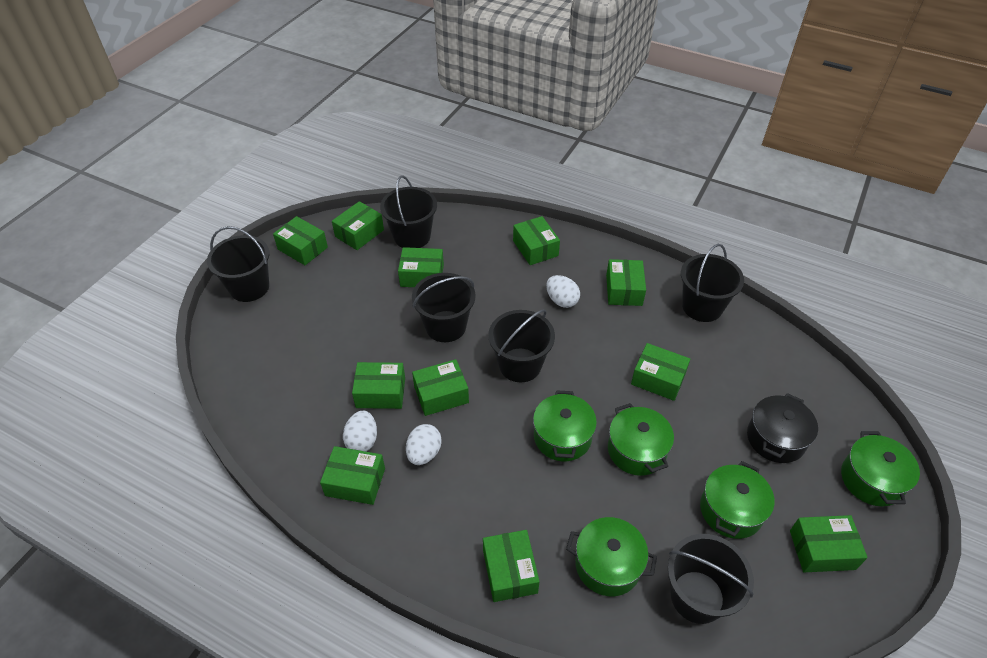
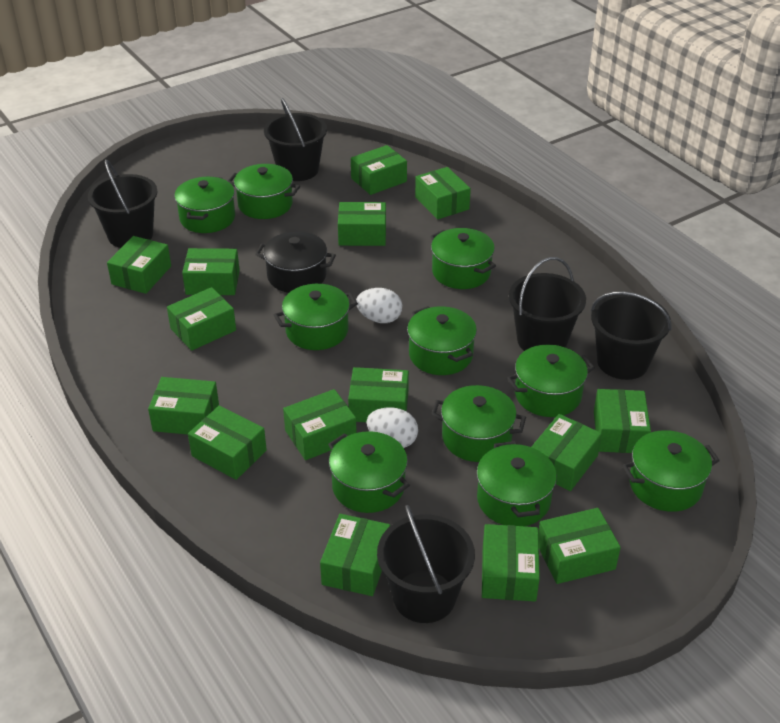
black bucket: [207,226,269,302] [380,176,437,248] [412,273,476,342] [488,309,555,382] [668,534,754,624] [681,244,744,322] = 6 -> [88,159,158,248] [264,98,327,181] [377,505,475,623] [509,257,586,351] [591,292,672,380] = 5
green box: [273,216,328,265] [320,446,385,505] [332,201,384,250] [352,362,405,409] [398,247,444,287] [412,359,469,416] [483,530,540,602] [513,216,560,265] [606,259,646,306] [631,343,690,401] [790,515,868,572] = 11 -> [107,236,171,294] [148,377,219,435] [167,287,236,351] [182,248,240,295] [188,405,267,480] [283,389,357,460] [320,514,390,596] [338,202,386,246] [348,367,409,422] [351,145,407,195] [415,167,471,219] [482,524,540,602] [531,414,602,491] [538,508,621,584] [594,389,651,453] = 15
green pot: [533,390,597,461] [566,517,657,596] [608,403,674,476] [700,461,775,539] [841,431,920,506] = 5 -> [174,176,235,233] [228,164,300,219] [274,284,358,350] [328,431,410,513] [407,306,477,375] [430,228,496,289] [431,385,526,462] [477,441,557,526] [507,345,595,417] [622,430,720,512] = 10
white egg: [343,411,377,452] [406,424,442,465] [546,275,580,308] = 3 -> [356,288,402,323] [367,407,418,448] = 2

